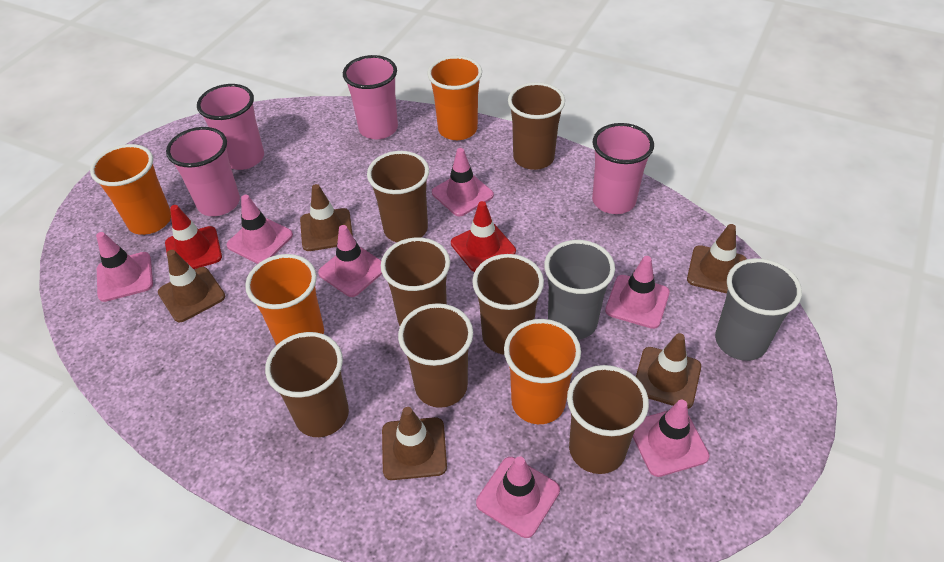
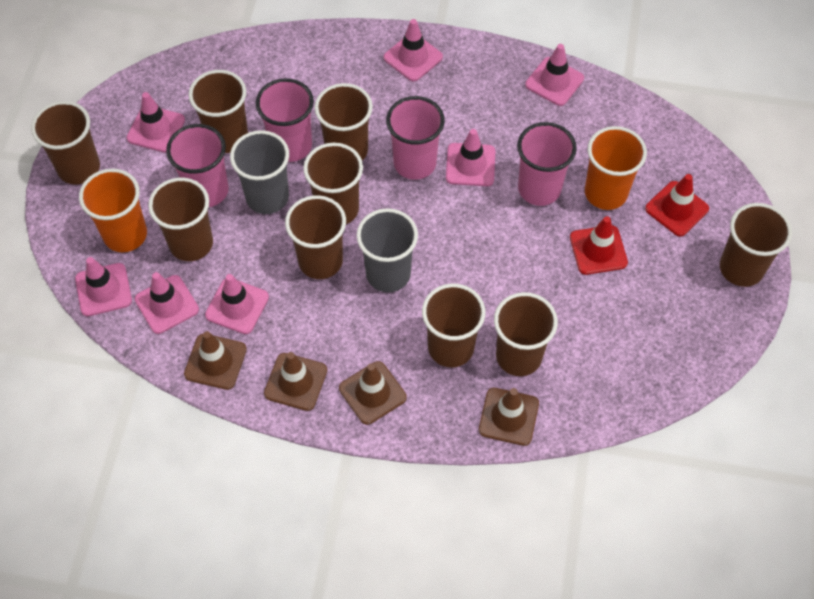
brown cup: [265,332,349,437] [367,151,429,242] [381,237,450,326] [398,303,473,408] [472,254,544,354] [508,82,565,170] [567,365,649,474] = 7 -> [31,101,100,185] [148,178,213,261] [189,70,248,153] [285,195,346,279] [303,143,363,224] [314,83,373,161] [422,284,485,367] [494,292,558,376] [720,203,792,287] = 9
brown traffic cone: [158,250,225,322] [300,184,353,251] [382,407,447,480] [636,333,701,409] [687,224,747,293] = 5 -> [184,331,247,390] [264,352,327,411] [339,361,407,425] [479,388,539,446] = 4
orange cup: [90,144,171,235] [245,254,324,345] [428,56,482,140] [504,319,581,424] = 4 -> [79,168,147,252] [585,126,647,210] = 2

